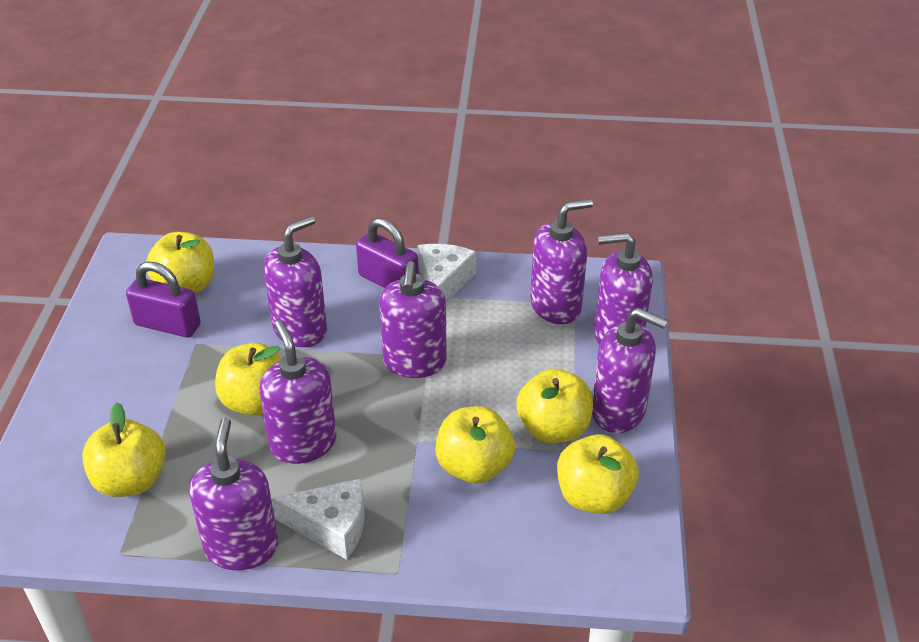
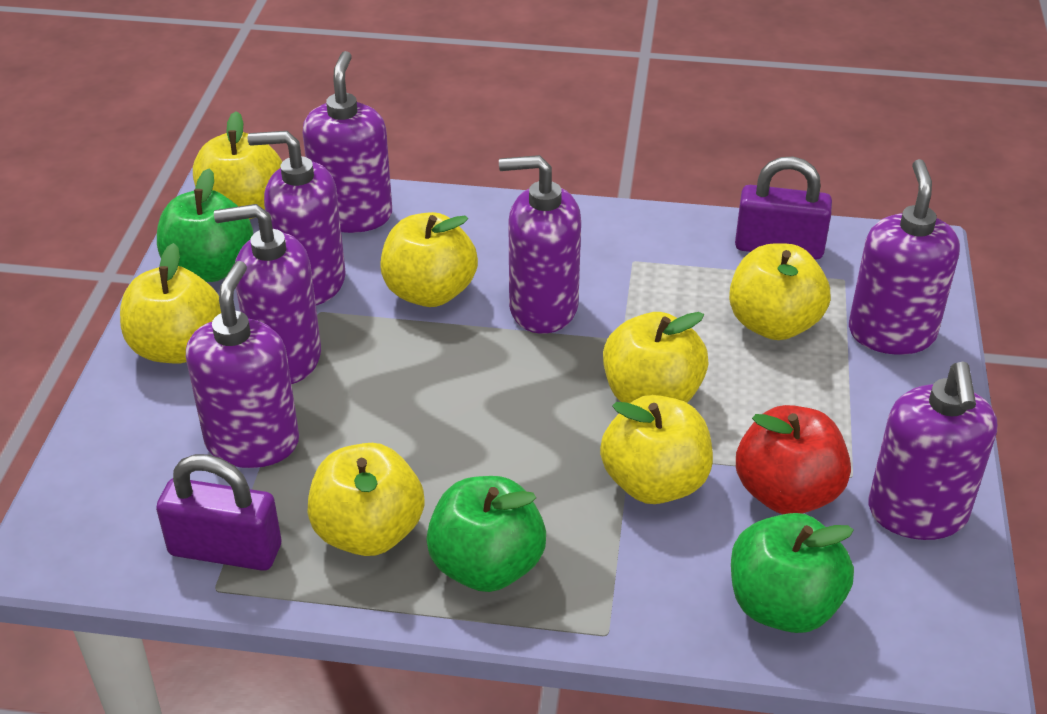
green apple: none = 0 -> [157,169,253,282] [426,476,546,592] [731,513,854,633] = 3
red apple: none = 0 -> [736,405,851,514] = 1
white cheese: [272,479,365,560] [418,244,476,302] = 2 -> none = 0
yellow apple: [82,402,166,497] [146,232,214,294] [215,343,281,416] [435,406,515,483] [516,369,593,443] [557,434,639,514] = 6 -> [120,243,221,364] [193,111,282,219] [308,443,425,556] [381,212,478,307] [600,395,713,504] [603,312,709,403] [729,243,830,340] = 7

